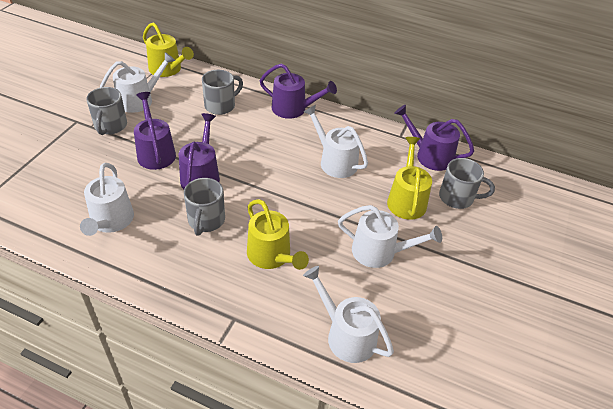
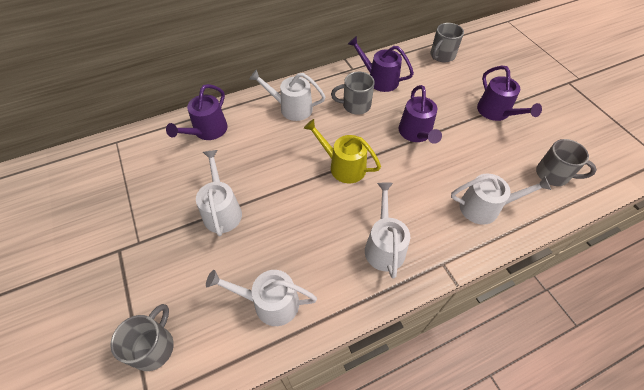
yellow watering can: [143,22,194,77] [247,199,309,270] [387,137,432,220] = 3 -> [304,119,381,183] = 1

